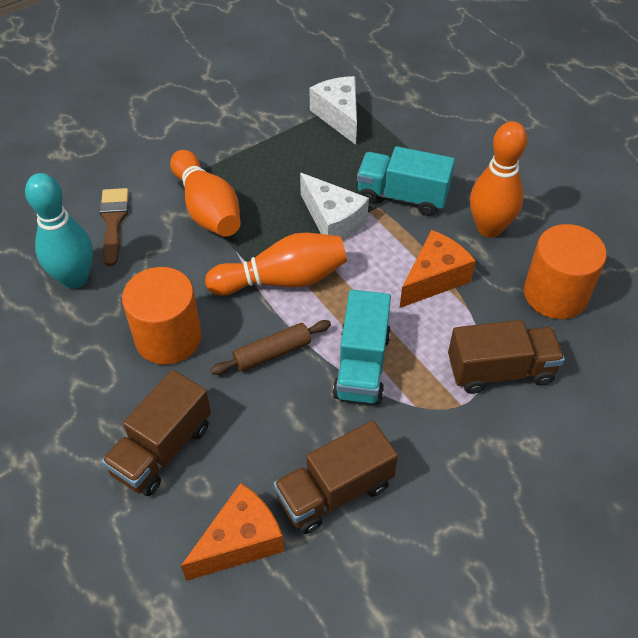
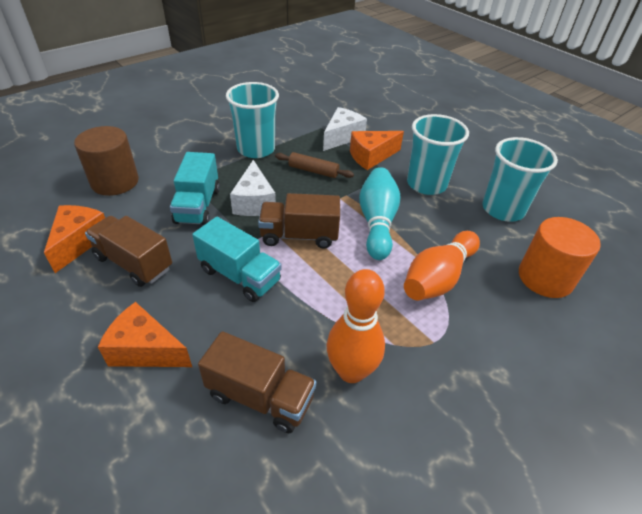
brown brush: [99,188,129,266] = 1 -> none = 0
brown cylinder: none = 0 -> [74,126,139,196] = 1
orange bowling pin: [170,150,241,237] [205,233,347,296] [470,121,527,238] = 3 -> [327,269,385,383] [404,231,480,301] = 2
orange cheese: [181,483,284,581] [400,230,476,308] = 2 -> [44,205,105,273] [98,302,192,367] [350,131,404,170] = 3
orange cylinder: [122,267,202,365] [524,224,607,319] = 2 -> [519,217,601,298] = 1
turquoise cup: none = 0 -> [226,82,279,158] [407,114,469,195] [483,137,558,222] = 3

